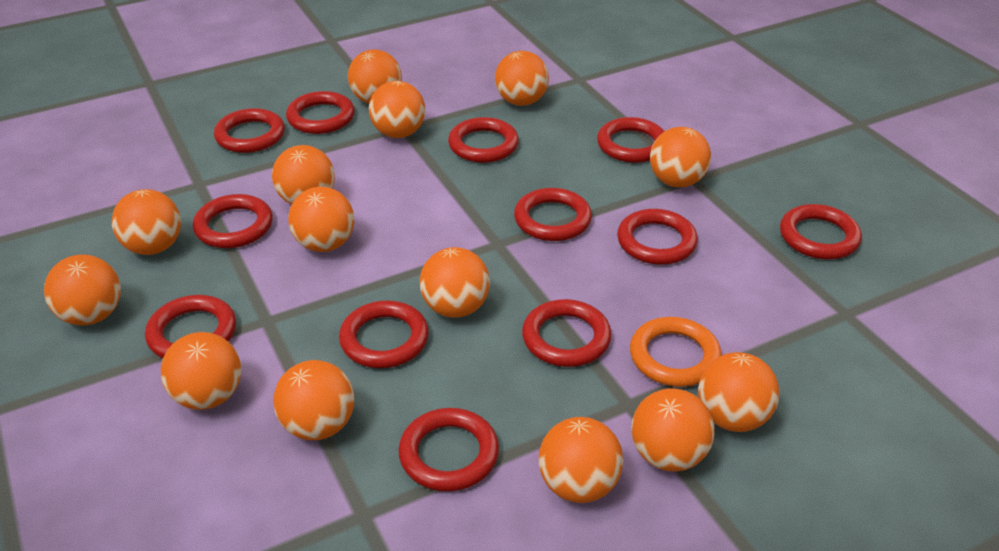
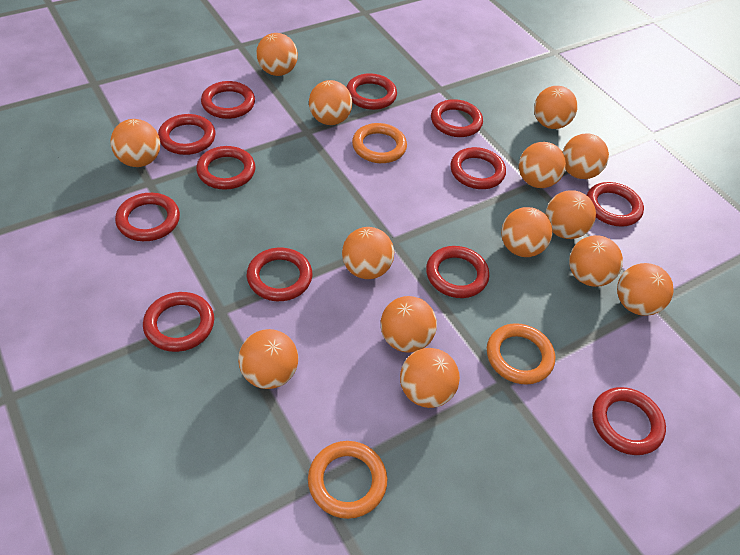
orange ring: [630,317,722,387] = 1 -> [308,441,387,519] [352,123,407,163] [487,323,555,385] = 3

